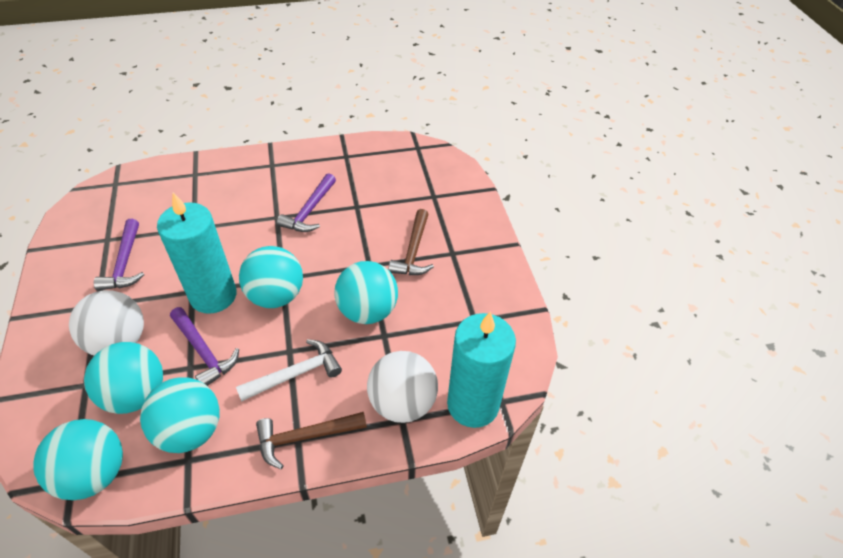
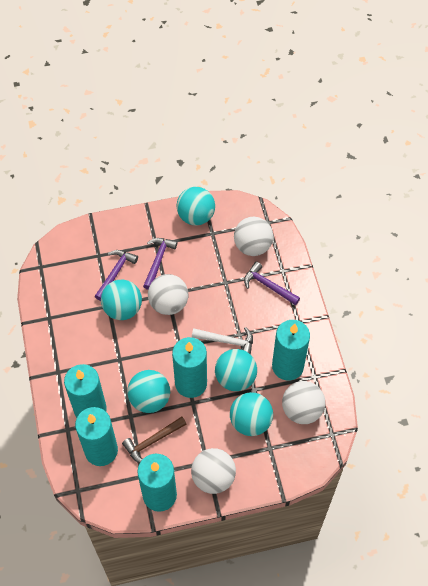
brown hammer: [256,412,367,469] [388,209,434,275] = 2 -> [122,416,187,463] = 1
turquoise candle: [157,193,237,314] [447,312,516,428] = 2 -> [64,364,107,418] [75,407,118,466] [137,454,177,512] [172,337,207,398] [272,320,310,381] = 5
white ball: [69,290,144,356] [367,351,438,423] = 2 -> [148,274,188,315] [191,448,236,494] [234,217,273,256] [282,381,325,424] = 4

